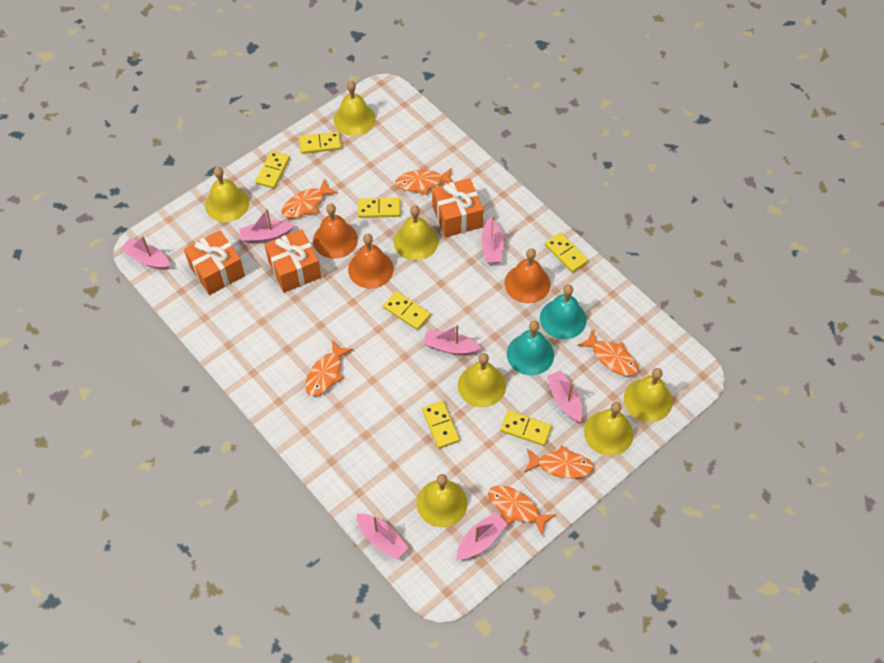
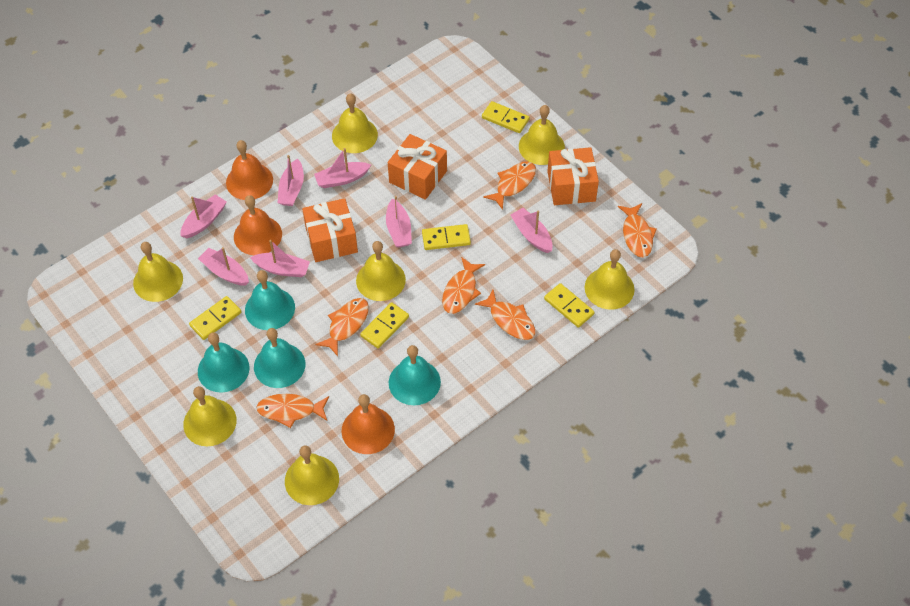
turquoise bell: [507,321,554,375] [540,285,586,339] = 2 -> [198,332,249,393] [245,270,295,330] [254,328,305,388] [389,345,441,405] = 4
yellow domino: [256,151,290,189] [299,132,341,154] [358,198,401,218] [383,291,431,330] [422,401,460,449] [500,410,552,446] [545,232,588,273] = 7 -> [189,296,242,340] [360,302,409,348] [422,224,471,250] [482,101,530,133] [544,283,595,328] = 5

